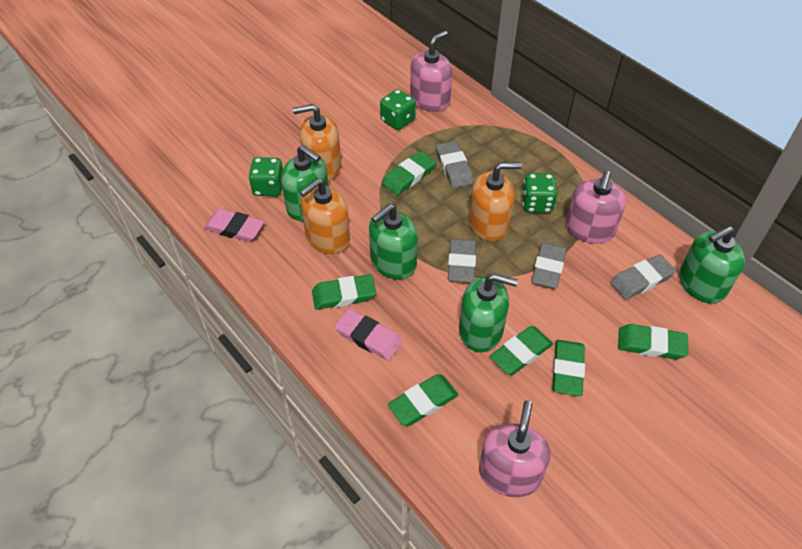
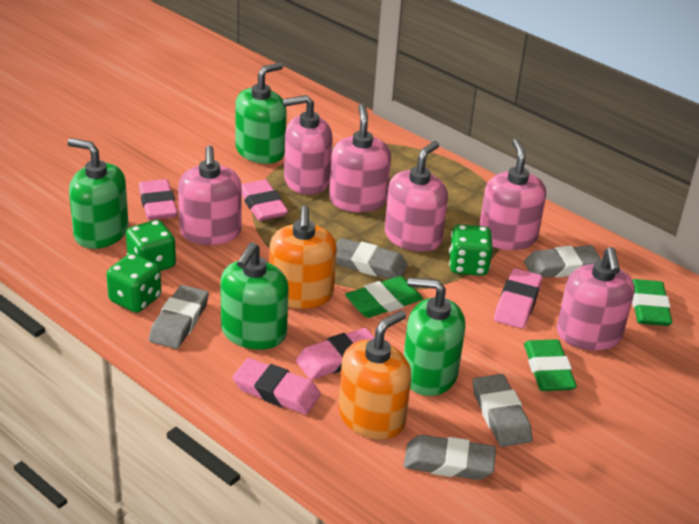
green eraser: [312,274,376,310] [382,151,436,195] [388,374,458,426] [490,326,553,375] [552,340,585,396] [618,324,688,359] = 6 -> [345,276,423,318] [524,339,577,391] [632,279,672,326] = 3
grey eraser: [436,141,473,188] [448,238,476,282] [531,242,567,288] [610,254,676,300] = 4 -> [149,285,209,349] [336,238,407,279] [404,435,496,480] [473,374,533,447] [524,245,602,278] = 5
orange soap dispenser: [293,104,341,181] [300,178,350,254] [469,162,522,242] = 3 -> [269,206,337,309] [338,310,411,440] = 2
pink eraser: [204,209,264,242] [335,309,402,361] = 2 -> [139,179,178,220] [232,358,321,415] [241,180,288,221] [296,328,375,380] [494,268,542,329] = 5
pink soap dispenser: [410,30,452,112] [479,400,550,497] [566,171,626,244] = 3 -> [178,146,242,245] [283,95,333,195] [329,104,391,212] [385,141,448,252] [479,139,546,250] [557,247,635,351] = 6

